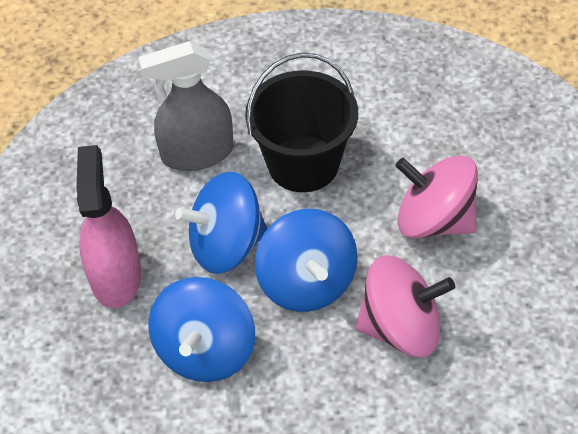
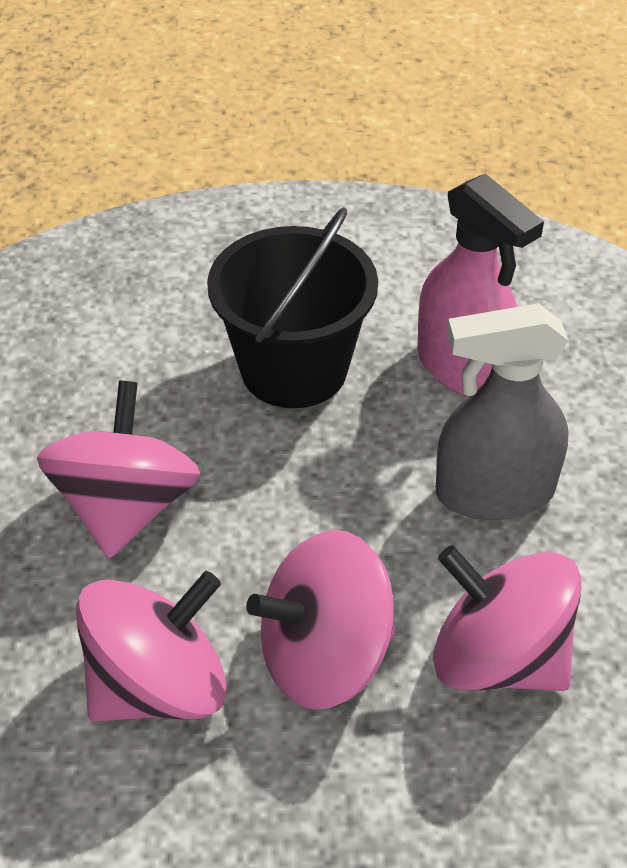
blue spinning top: [148,277,255,382] [175,172,267,274] [255,209,358,312] = 3 -> none = 0
pink spinning top: [355,255,455,357] [395,155,478,238] = 2 -> [37,380,200,559] [76,571,227,722] [246,530,396,710] [433,545,581,691] = 4

